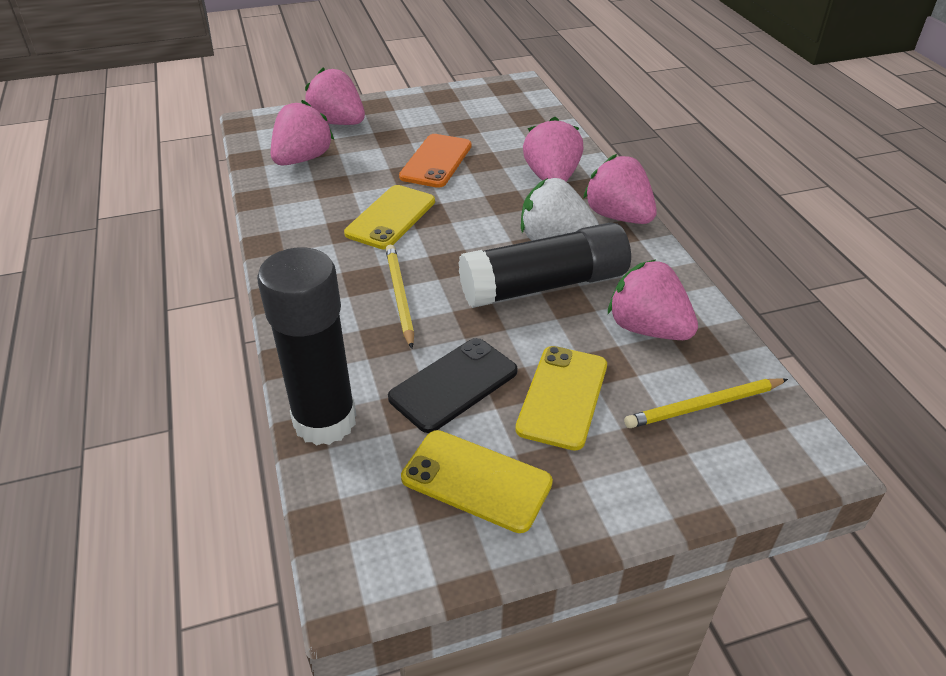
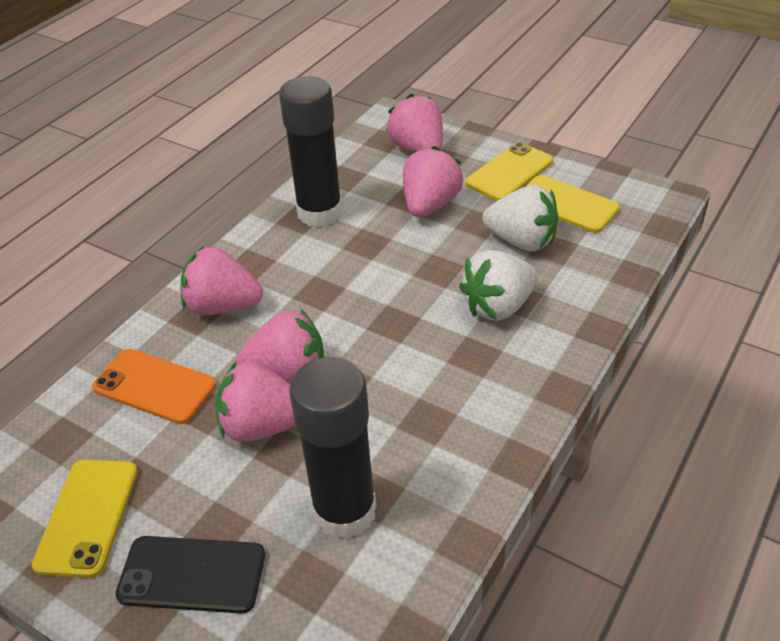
white strawberry: [521,178,599,241] = 1 -> [459,250,538,321] [482,185,559,252] = 2
yellow pencil: [386,245,414,349] [624,378,788,428] = 2 -> none = 0

